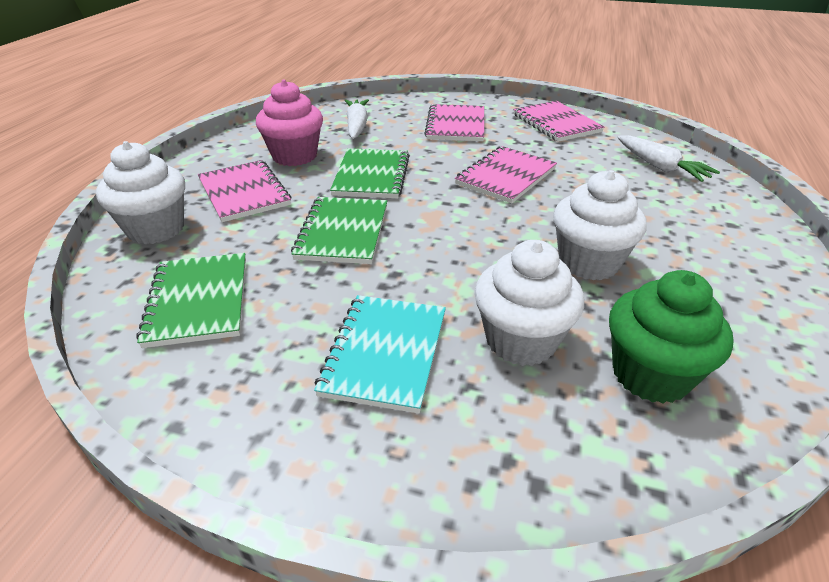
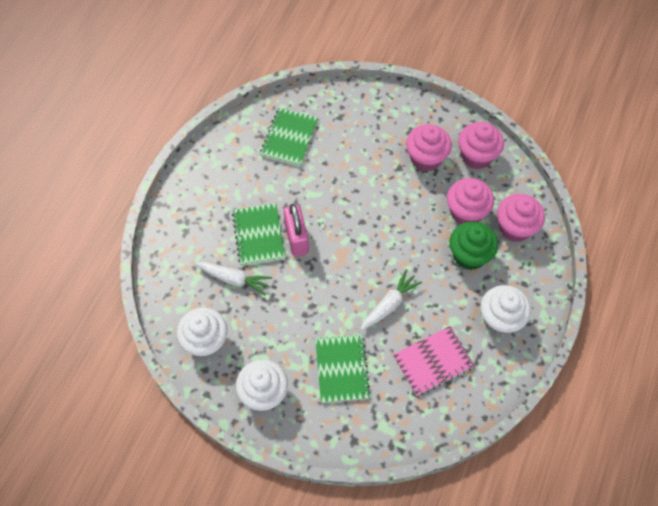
pink cupcake: [256,80,323,166] = 1 -> [406,124,452,172] [447,178,494,224] [458,122,504,169] [497,194,545,242] = 4
pink notebook: [198,160,291,222] [424,104,484,141] [455,146,557,203] [513,101,604,142] = 4 -> [393,326,475,396] = 1
pink padlock: none = 0 -> [283,204,309,257] = 1
turquoise notebook: [314,295,446,413] = 1 -> none = 0

